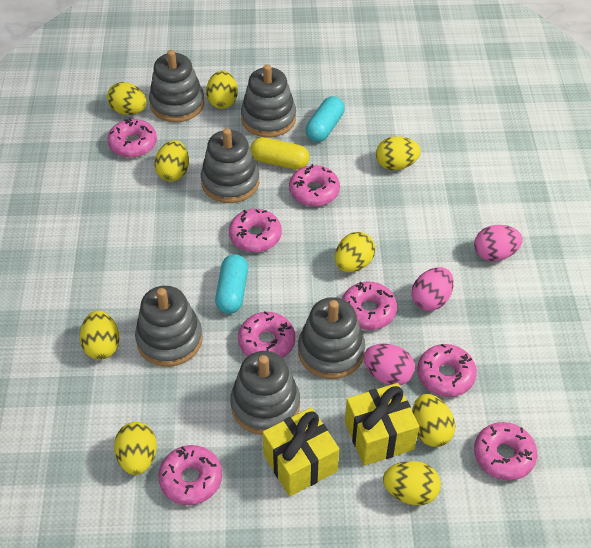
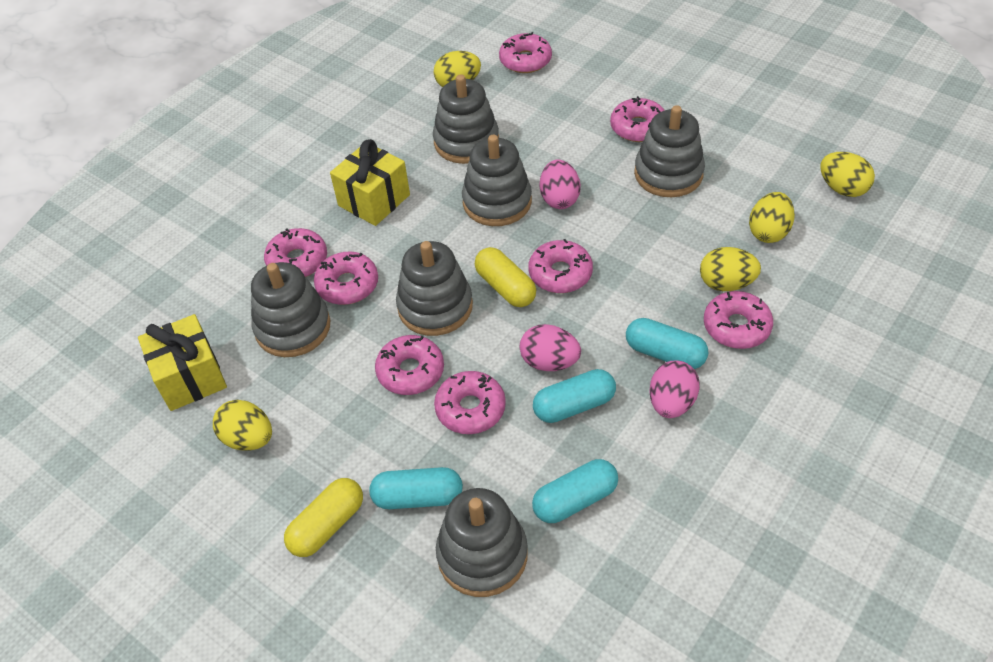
turquoise capsule: [215,254,248,314] [306,96,345,142] = 2 -> [369,467,463,509] [532,459,618,523] [533,369,616,423] [626,318,709,369] = 4
yellow capsule: [250,137,310,170] = 1 -> [284,478,363,557] [475,247,536,307] = 2
yellow egg: [80,311,120,360] [107,82,147,115] [114,422,157,475] [154,140,189,181] [206,70,238,109] [335,232,375,272] [376,136,421,170] [383,461,441,505] [412,394,455,447] = 9 -> [213,400,272,451] [434,51,481,87] [700,247,761,291] [749,192,795,243] [820,152,875,197] = 5

